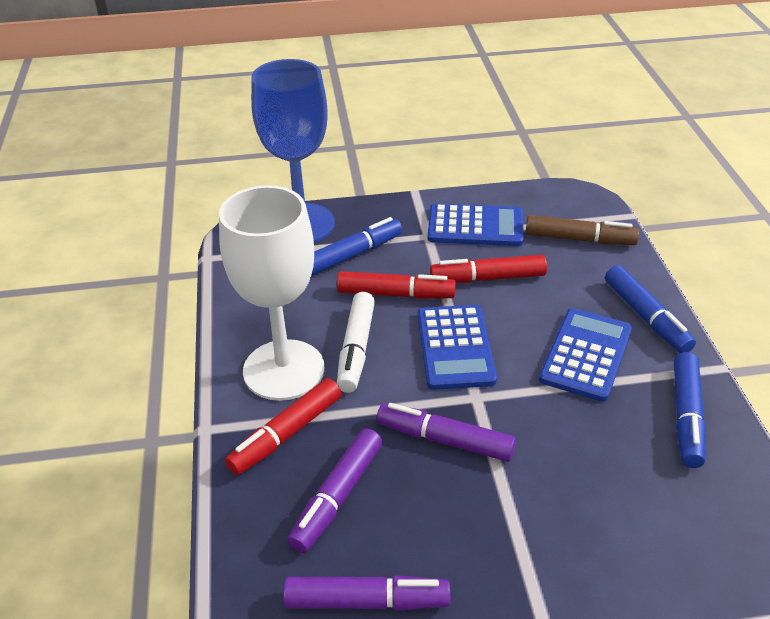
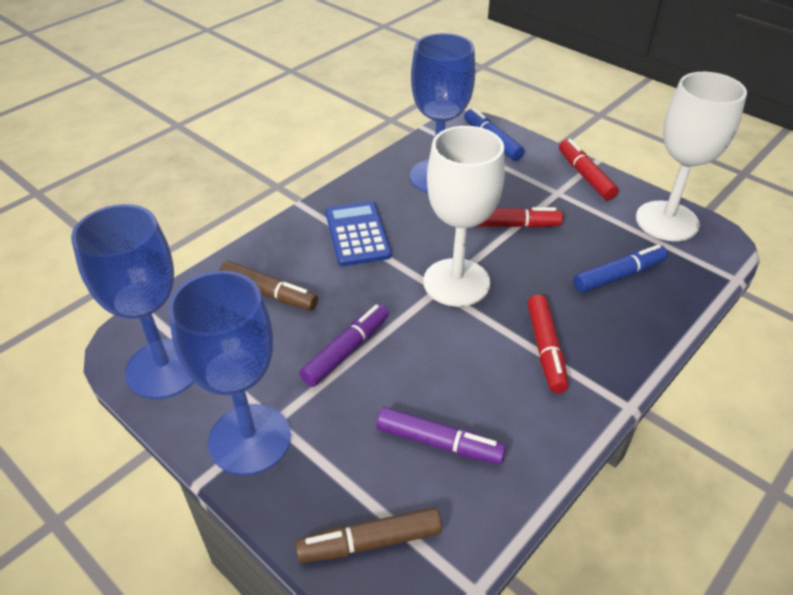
blue calculator: [417,305,497,390] [428,203,524,246] [539,308,632,402] = 3 -> [325,201,392,266] = 1
blue goblet: [251,59,335,243] = 1 -> [71,204,194,399] [168,271,291,475] [410,33,475,193] = 3
blue marker: [311,217,402,276] [605,265,696,353] [674,352,706,468] = 3 -> [464,108,524,161] [573,244,668,293] = 2
brown marker: [526,215,639,245] = 1 -> [219,261,318,311] [295,507,442,563] = 2
purple marker: [283,575,451,611] [287,429,382,553] [377,403,516,462] = 3 -> [300,304,389,387] [376,407,506,464] = 2
white goblet: [219,185,325,401] = 1 -> [423,126,505,307] [636,72,747,241] = 2
white marker: [337,292,375,393] = 1 -> none = 0

